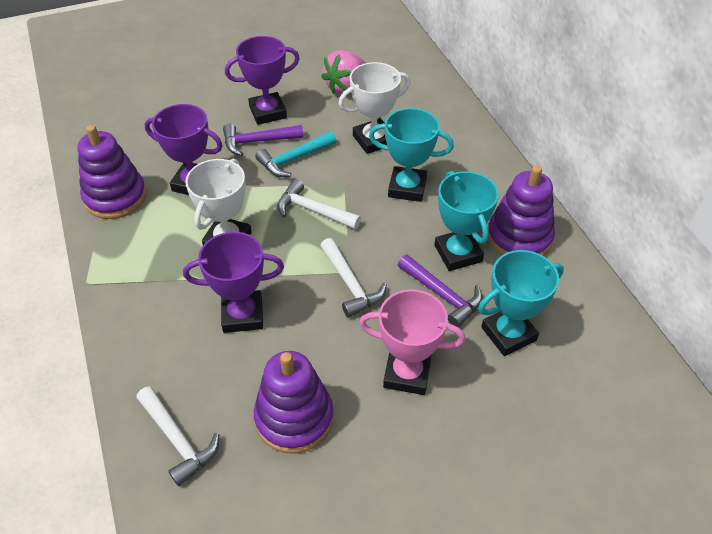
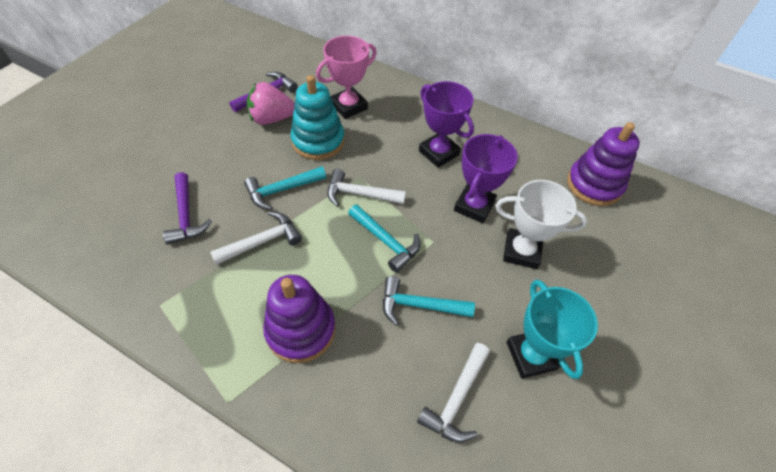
purple stacking toy: [77,125,146,219] [254,351,334,454] [488,165,555,256] = 3 -> [263,275,336,363] [567,122,640,206] = 2
purple trophy: [144,104,223,195] [183,232,284,333] [225,36,300,125] = 3 -> [419,81,474,168] [454,134,518,223] = 2
turquoise hammer: [255,131,336,177] = 1 -> [244,166,326,210] [348,205,421,272] [383,276,475,326] = 3
turquoise stacking toy: none = 0 -> [290,75,345,160] = 1
turquoise trophy: [369,108,454,202] [434,171,499,271] [478,250,564,356] = 3 -> [507,280,598,379] = 1
white trophy: [185,159,252,245] [339,62,410,154] = 2 -> [495,180,588,269] = 1

